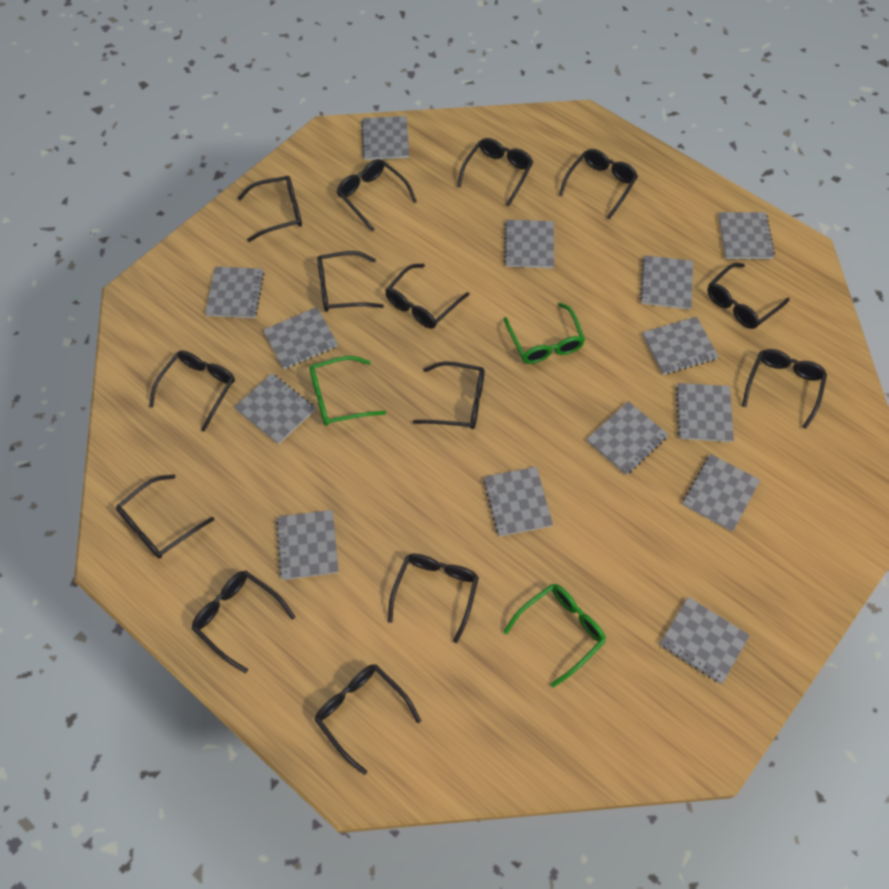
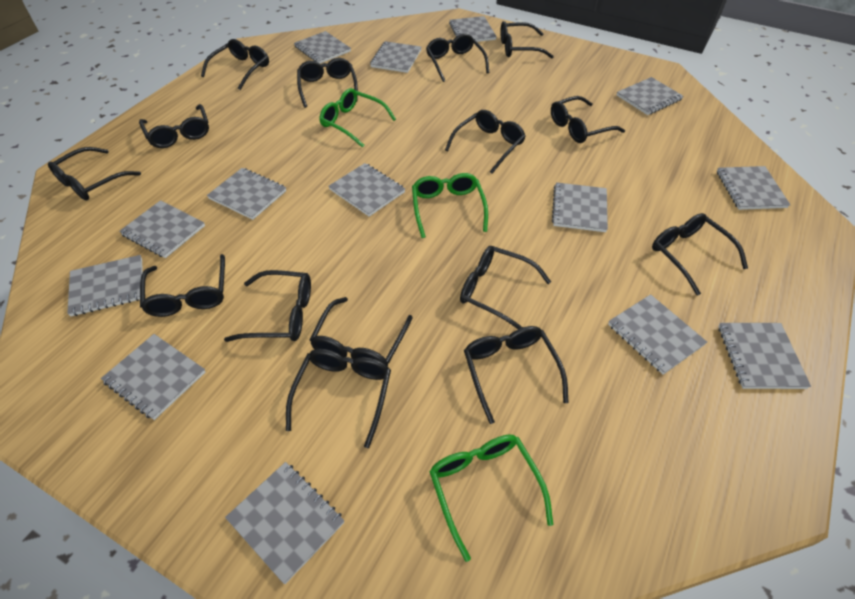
black glasses: [116,474,214,558] [149,350,235,432] [192,571,295,673] [238,176,302,242] [315,664,421,775] [317,251,384,312] [337,159,417,231] [385,264,470,329] [388,554,479,643] [413,361,485,429] [457,138,533,207] [559,149,638,220] [707,263,790,329] [742,349,827,429] = 14 -> [48,147,141,201] [139,104,209,148] [140,254,225,317] [201,39,269,90] [224,270,311,342] [286,349,391,448] [297,58,358,108] [310,297,413,366] [426,33,490,82] [445,110,526,173] [460,246,551,329] [464,326,569,424] [500,21,554,58] [551,96,625,143] [652,213,748,296] = 15

